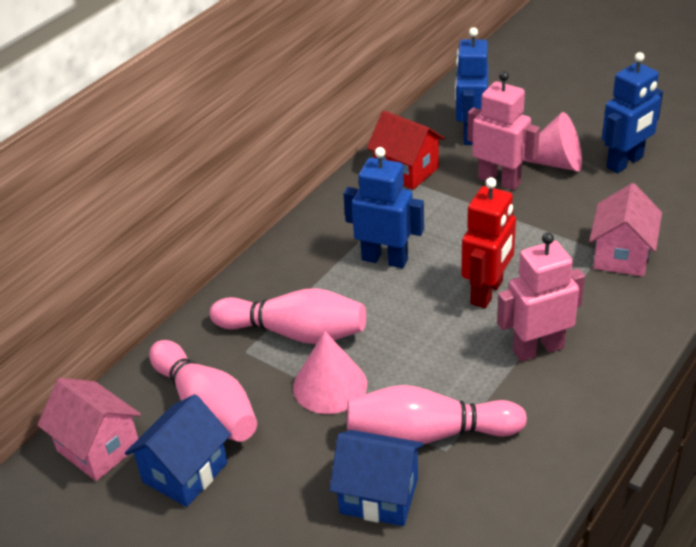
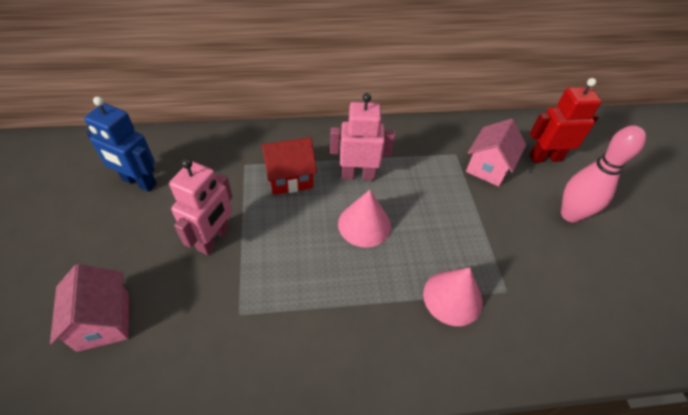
blue house: [125,394,231,507] [329,430,424,526] = 2 -> none = 0
blue robot: [343,147,424,268] [455,27,489,145] [602,52,663,173] = 3 -> [84,96,157,192] = 1
pink bowling pin: [149,340,257,442] [210,288,366,344] [347,385,527,444] = 3 -> [561,125,646,223] = 1

